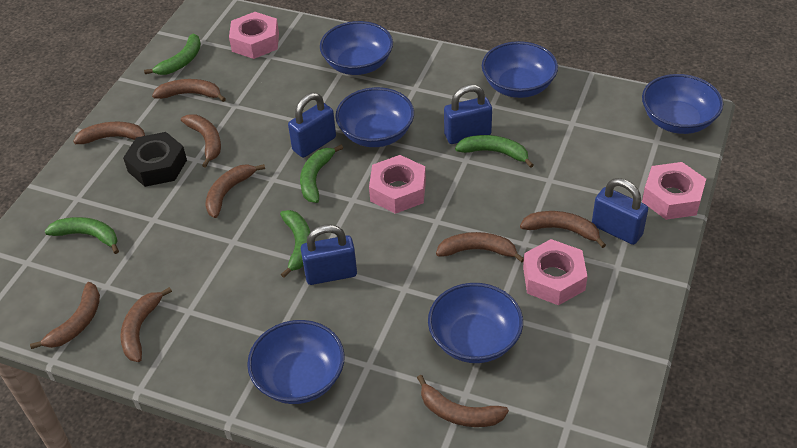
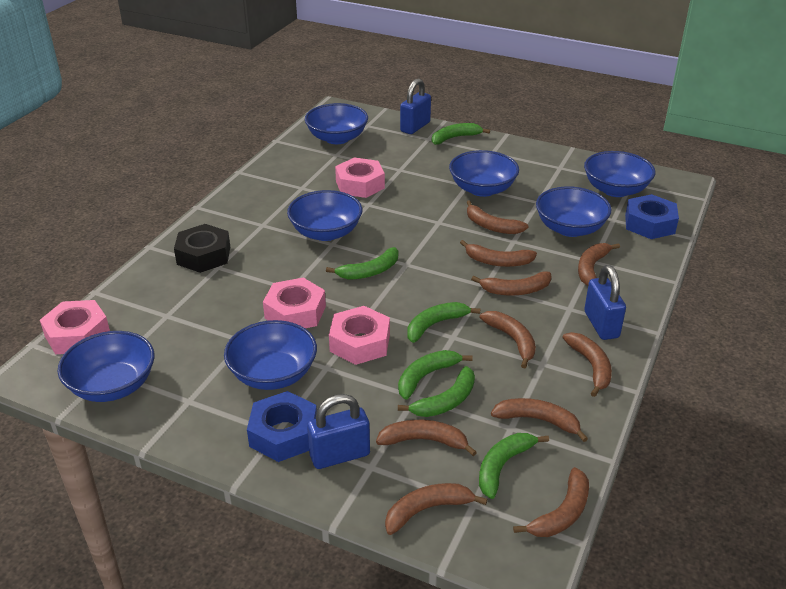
blue bowl: [247,320,345,404] [320,21,393,75] [335,87,414,147] [428,283,523,363] [482,41,558,98] [642,74,723,134] = 6 -> [58,331,155,402] [224,320,317,390] [287,190,362,241] [305,103,368,144] [449,150,519,197] [536,186,612,237] [584,151,655,197] = 7
blue nut: none = 0 -> [247,391,317,462] [625,194,679,239] = 2
blue padlock: [288,93,336,158] [301,225,357,285] [444,84,492,144] [592,178,648,245] = 4 -> [307,394,370,469] [400,78,431,134] [584,265,626,340] = 3
brown banana: [30,282,100,349] [73,122,145,144] [120,287,172,362] [152,79,226,102] [181,115,221,168] [205,164,265,218] [417,375,509,427] [436,232,524,263] [520,211,606,248] = 9 -> [376,420,477,456] [385,483,488,535] [460,240,537,267] [467,200,529,234] [471,271,552,296] [480,311,536,368] [491,398,588,442] [513,467,589,537] [562,332,612,397] [578,243,620,285] = 10
green banana: [44,217,119,254] [144,34,201,75] [280,210,310,278] [300,145,343,203] [455,135,534,168] = 5 -> [326,247,399,280] [398,350,473,400] [398,366,475,417] [407,302,480,343] [432,123,490,145] [479,433,549,499] = 6

